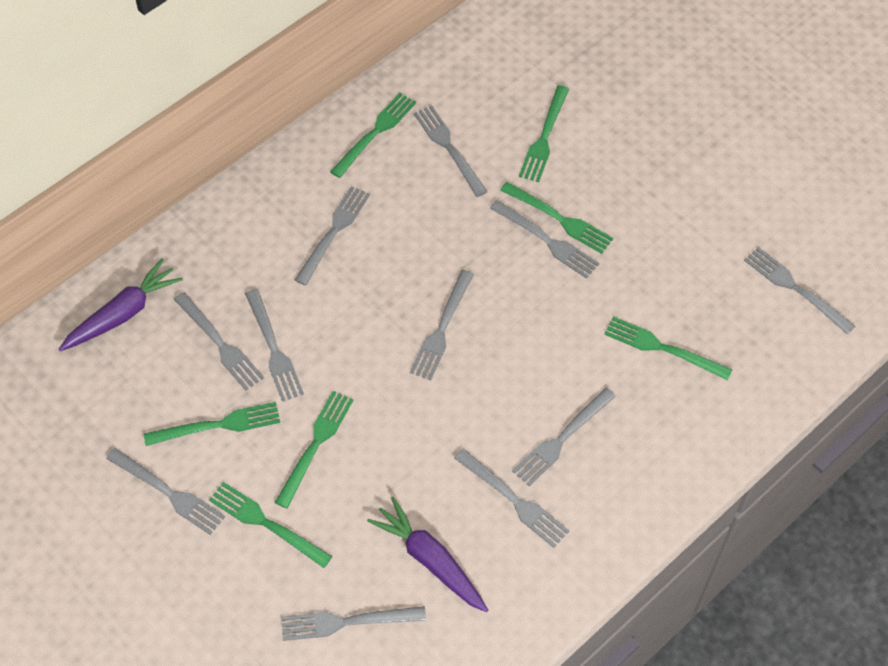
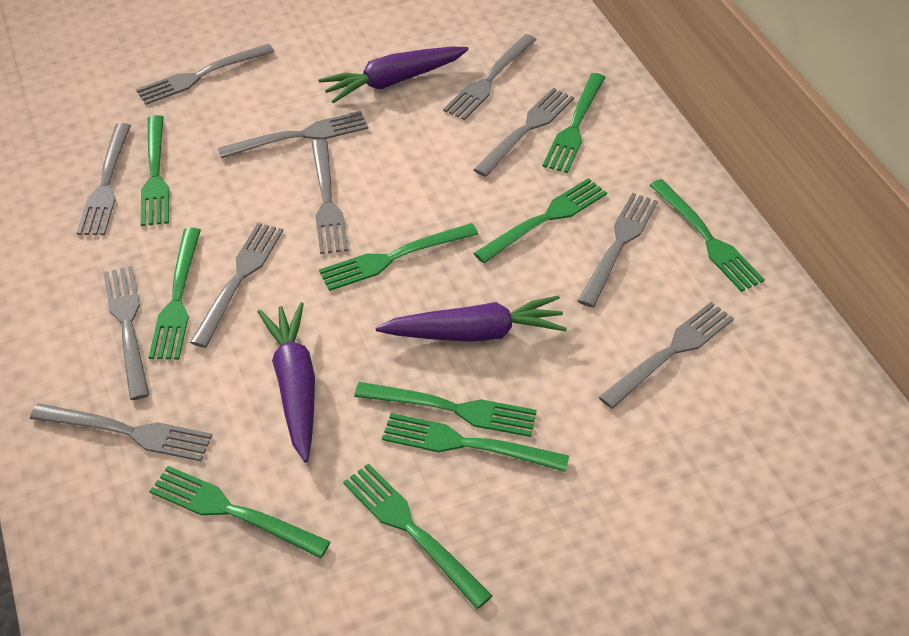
green fork: [144,402,280,446] [209,482,333,568] [275,391,353,508] [330,93,416,178] [500,182,613,254] [519,85,569,182] [604,316,732,381] = 7 -> [141,115,169,226] [149,228,201,359] [149,466,331,559] [319,223,479,291] [343,463,492,609] [354,382,537,437] [382,413,569,472] [474,178,607,263] [542,73,605,173] [650,179,765,292] = 10
purple carrot: [59,258,183,351] [367,497,488,612] = 2 -> [258,302,315,463] [318,47,469,103] [375,295,567,342] = 3

